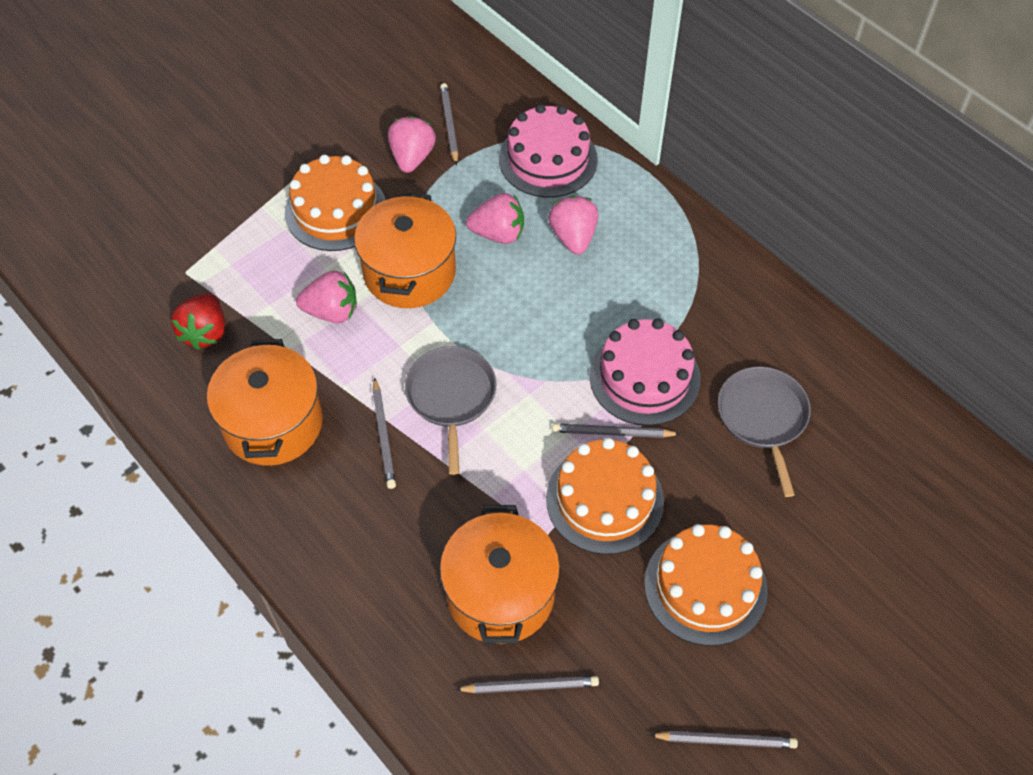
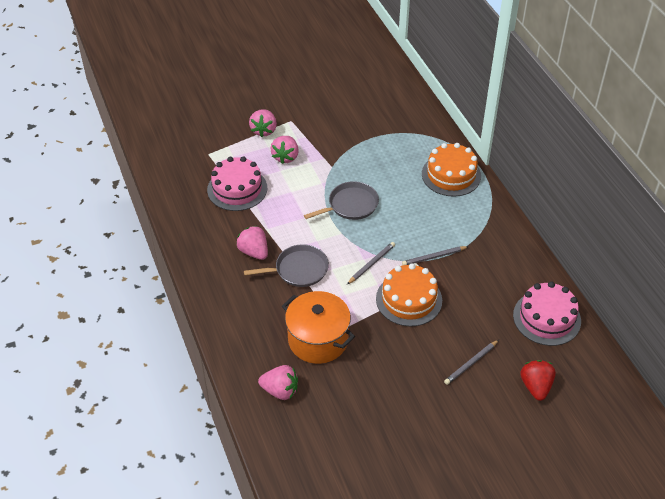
grey pencil: [373,377,396,489] [440,83,458,165] [455,676,599,694] [552,423,680,438] [650,731,798,748] = 5 -> [347,242,395,284] [402,246,469,265] [444,340,499,385] = 3
orange cake: [285,155,385,251] [546,438,664,554] [644,524,768,646] = 3 -> [376,263,442,326] [422,143,481,197] = 2
orange pot: [207,339,323,466] [354,192,456,308] [440,505,560,644] = 3 -> [282,291,355,364] = 1

